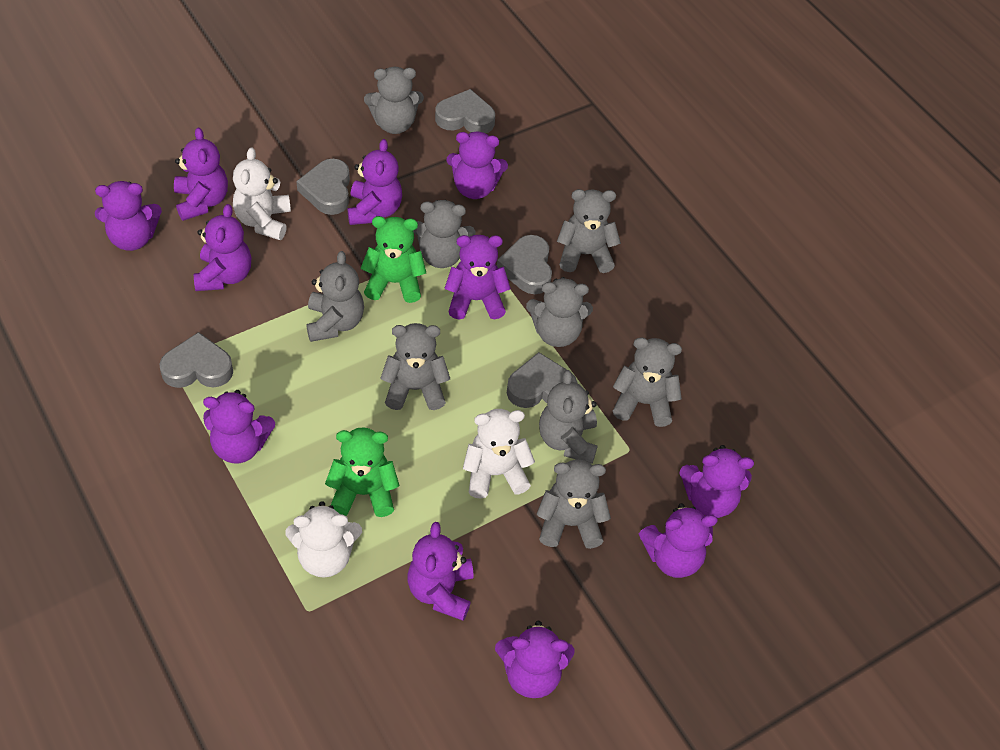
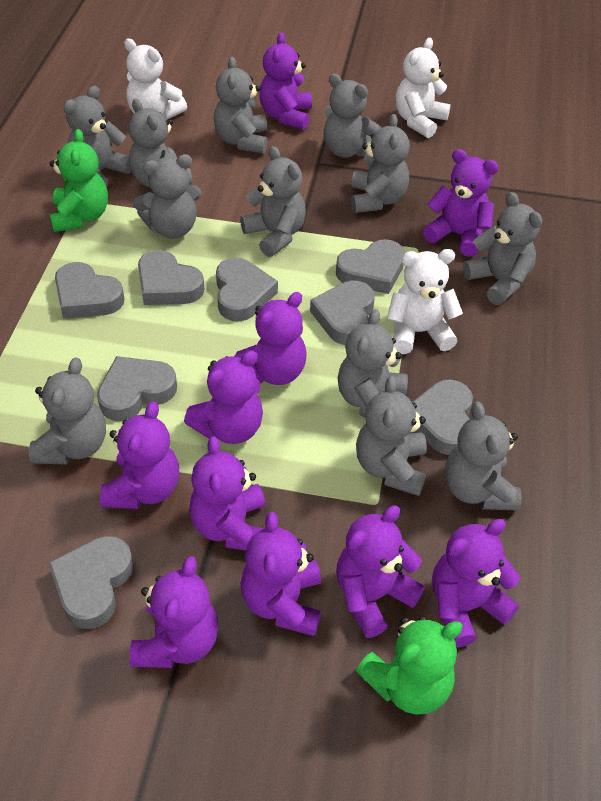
grey heart: [159,332,233,388] [296,159,350,215] [435,89,495,134] [497,235,552,294] [507,352,577,408] = 5 -> [48,536,133,629] [55,262,124,319] [97,356,177,421] [138,250,204,305] [216,258,278,321] [310,281,375,345] [336,239,405,294] [412,380,473,455] = 8
grey teddy bear: [306,251,364,342] [364,67,424,134] [380,323,450,410] [413,200,476,268] [526,277,593,347] [537,459,611,549] [539,370,597,464] [557,189,621,273] [613,337,682,427] = 9 -> [29,357,106,464] [63,86,131,187] [129,98,193,187] [133,154,202,239] [213,57,268,154] [240,146,306,257] [324,74,382,158] [338,309,408,418] [351,114,410,213] [356,376,427,496] [445,401,522,511] [463,192,542,305] = 12
purple teddy bear: [95,181,162,251] [174,127,228,221] [194,204,252,291] [203,390,275,463] [348,139,402,225] [408,522,474,621] [444,235,511,320] [446,132,508,199] [495,621,575,698] [639,503,718,578] [679,445,754,518] = 11 -> [100,401,179,509] [130,556,219,668] [184,350,263,444] [189,436,265,551] [234,292,307,385] [241,512,321,636] [259,32,312,130] [336,506,425,638] [423,149,498,257] [432,519,520,648] = 10

